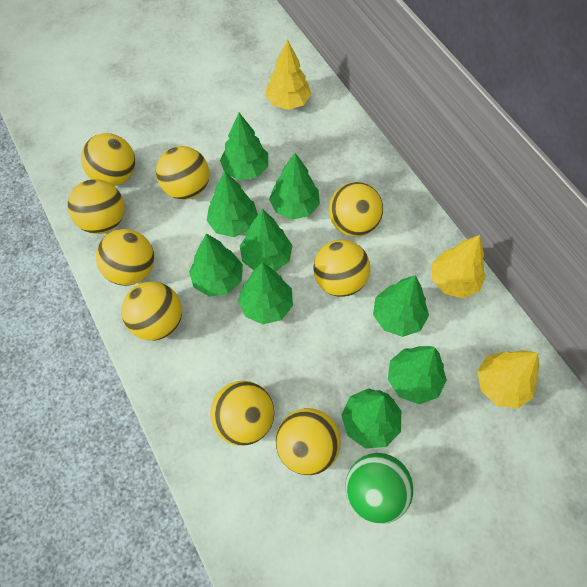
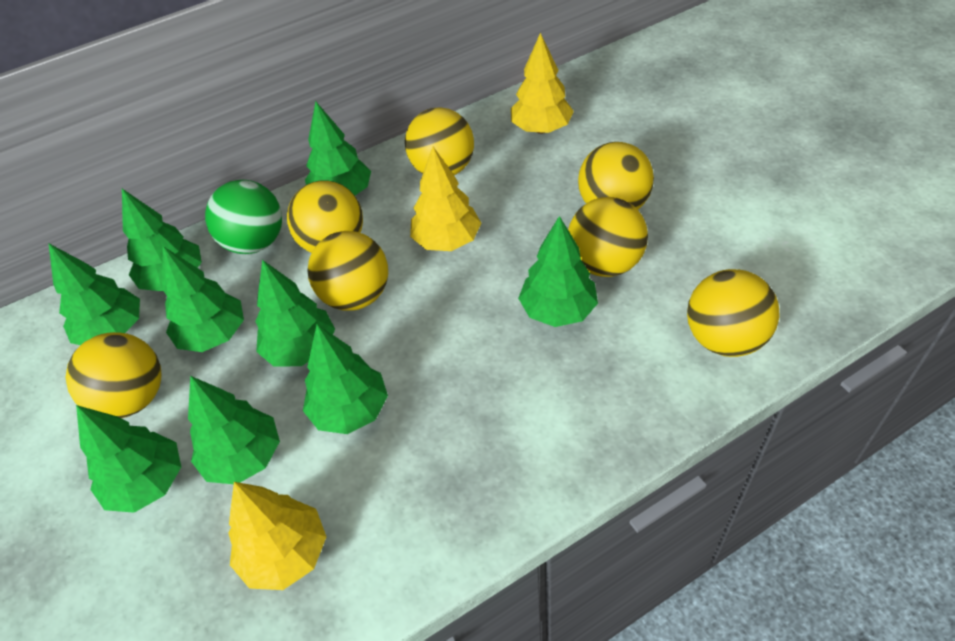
yellow ball: [68,179,125,234] [81,133,135,186] [96,229,154,286] [121,282,182,340] [156,146,209,200] [210,381,274,446] [276,408,341,475] [313,240,370,297] [329,182,383,237] = 9 -> [66,332,161,418] [287,181,363,253] [308,231,388,311] [405,107,474,175] [568,197,648,277] [578,142,654,209] [687,269,780,357] = 7

